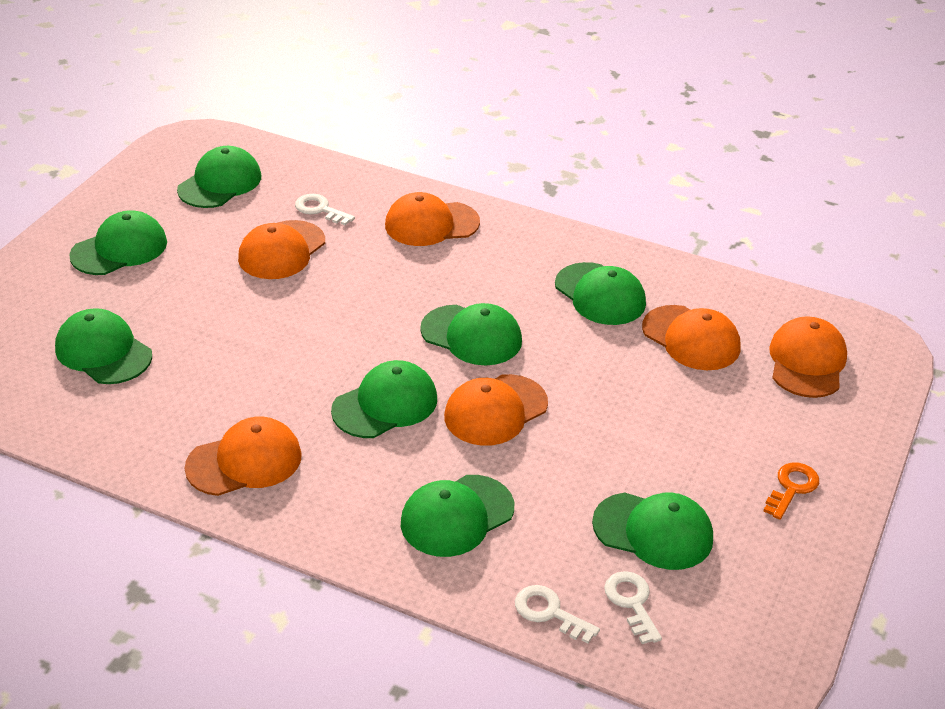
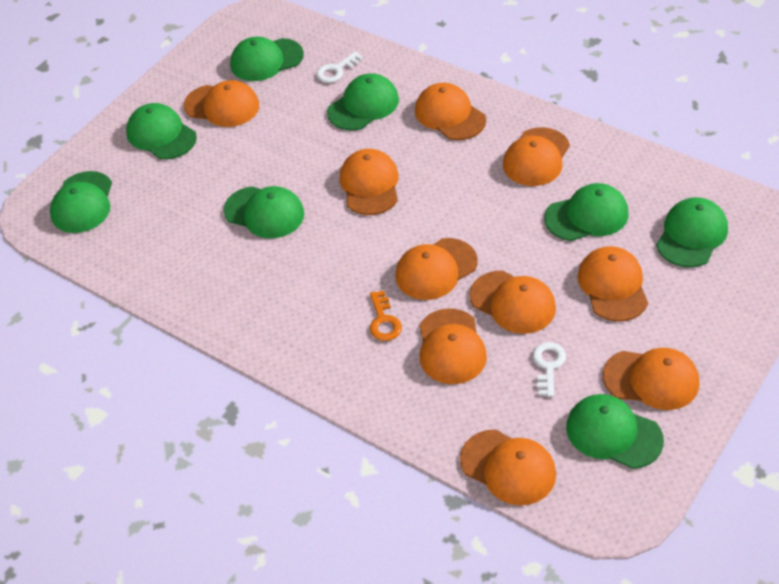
orange cap: [185,416,302,496] [238,220,325,279] [385,192,480,246] [444,374,548,446] [642,305,740,370] [769,316,847,398] = 6 -> [184,80,259,127] [339,149,399,215] [395,238,477,300] [415,83,486,140] [419,308,487,384] [460,430,556,505] [470,271,556,334] [503,127,570,186] [577,246,648,322] [603,348,699,410] = 10
white key: [295,194,355,225] [515,585,600,644] [604,571,662,644] = 3 -> [316,51,363,83] [533,342,566,397] = 2

